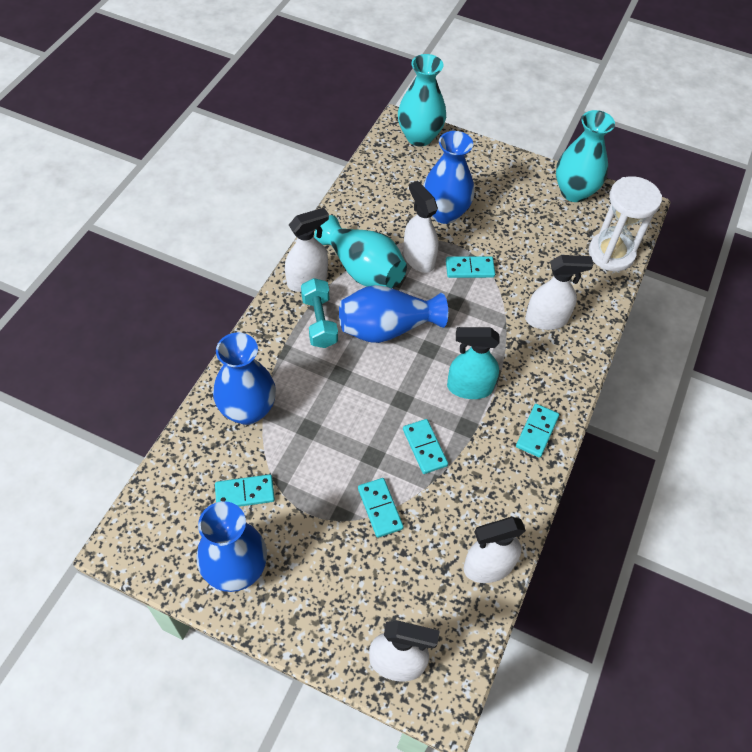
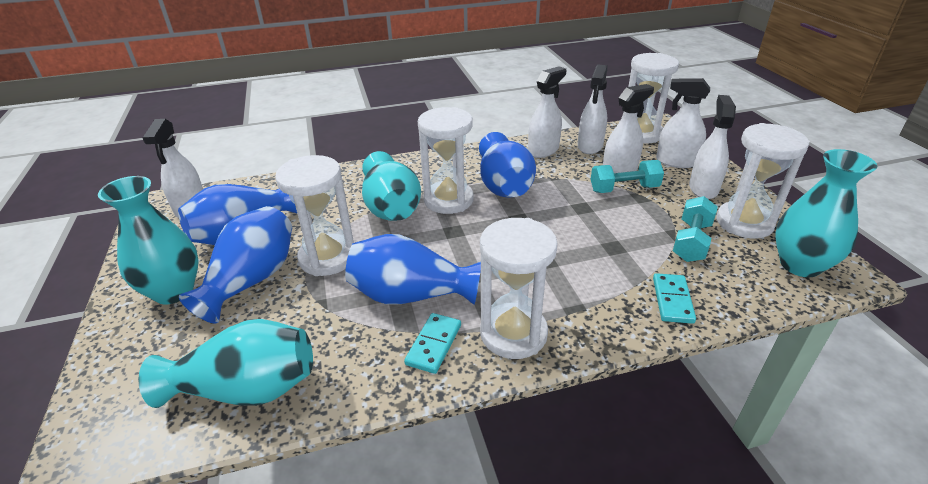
turquoise domino: [215,474,275,507] [358,478,404,538] [403,419,448,474] [446,256,495,278] [516,404,559,458] = 5 -> [404,313,461,374] [653,273,696,324] = 2
turquoise dumbbell: [301,278,338,348] = 1 -> [590,160,664,193] [673,196,718,262] = 2
turquoise spray bottle: [447,327,500,399] = 1 -> none = 0
turquoise vase: [314,215,407,288] [398,54,446,146] [556,110,615,202] = 3 -> [98,176,199,304] [138,319,313,408] [362,151,421,221] [775,149,877,277] = 4
white hourglass: [589,176,662,271] = 1 -> [275,155,354,276] [418,107,473,214] [480,218,558,359] [628,53,679,144] [716,123,810,239] = 5
white spray bottle: [285,208,329,292] [369,621,440,682] [403,181,438,273] [463,517,526,583] [525,255,593,330] = 5 -> [143,119,203,218] [528,67,566,158] [578,65,607,154] [603,84,654,173] [656,78,710,168] [689,95,736,199] = 6

